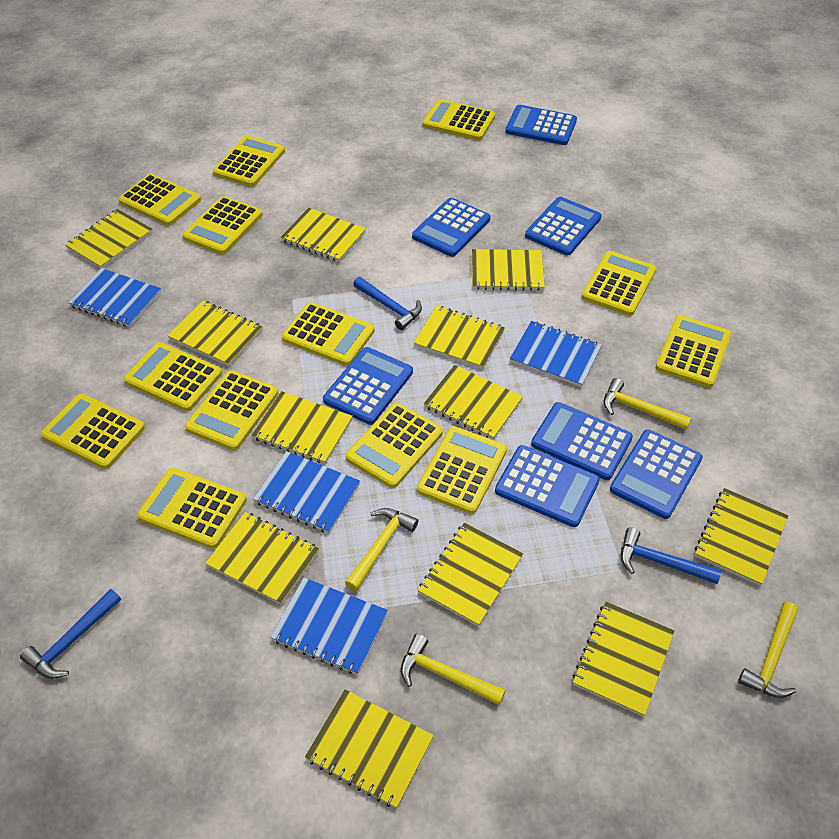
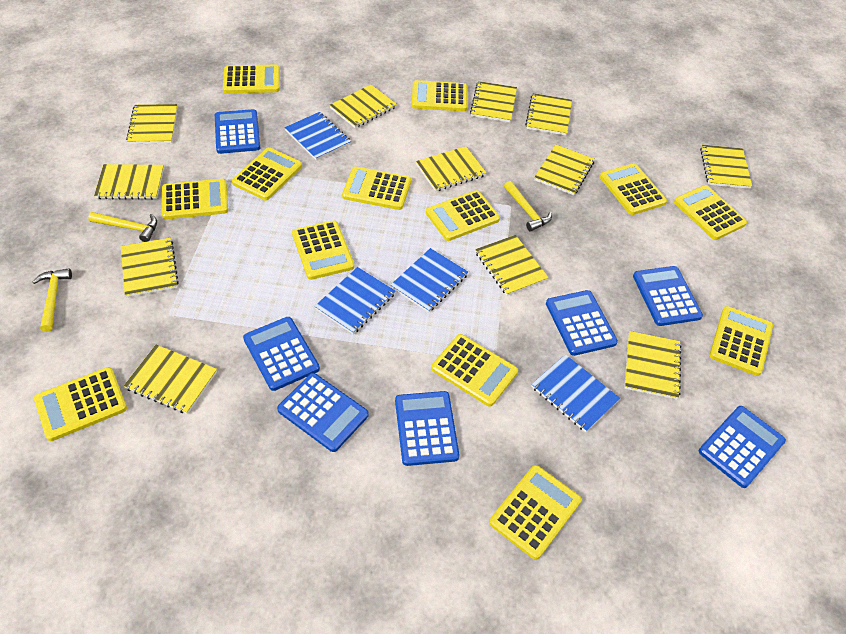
blue hammer: [20,589,121,679] [353,277,422,330] [621,527,721,584] = 3 -> none = 0
yellow hammer: [345,508,419,591] [401,634,506,705] [604,378,691,430] [738,602,798,698] = 4 -> [32,269,72,332] [88,212,157,242] [504,181,552,231] = 3

